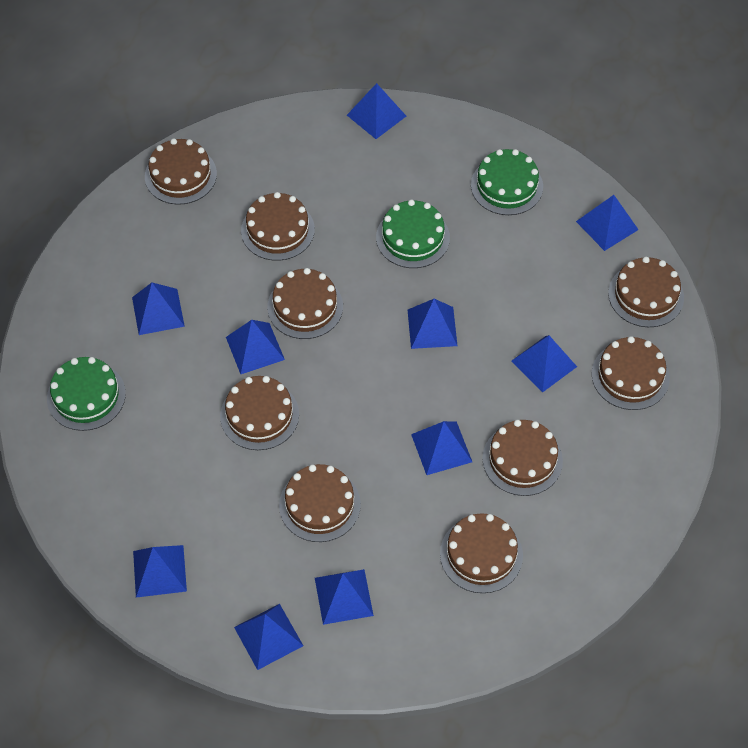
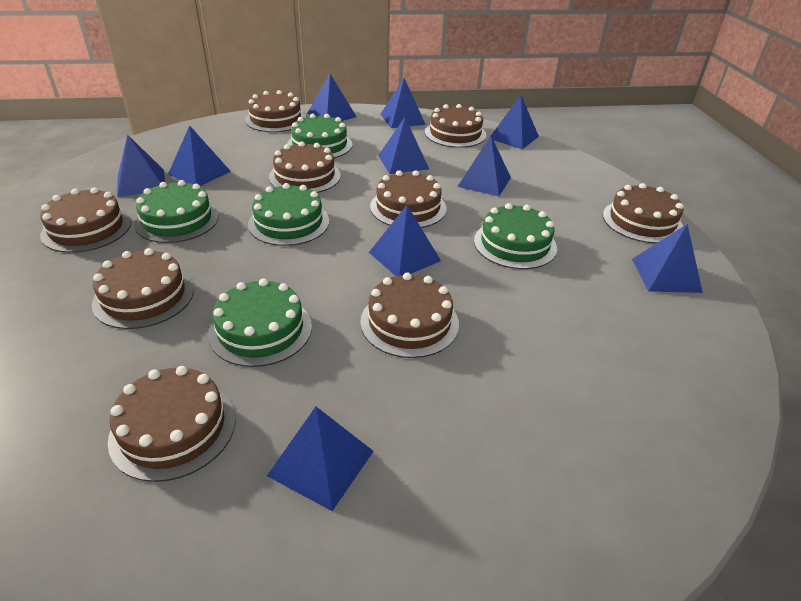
green cake: [47,357,126,431] [376,199,450,268] [471,149,543,215] = 3 -> [134,180,219,243] [208,278,312,367] [248,183,329,246] [287,114,352,158] [474,203,557,269] = 5

